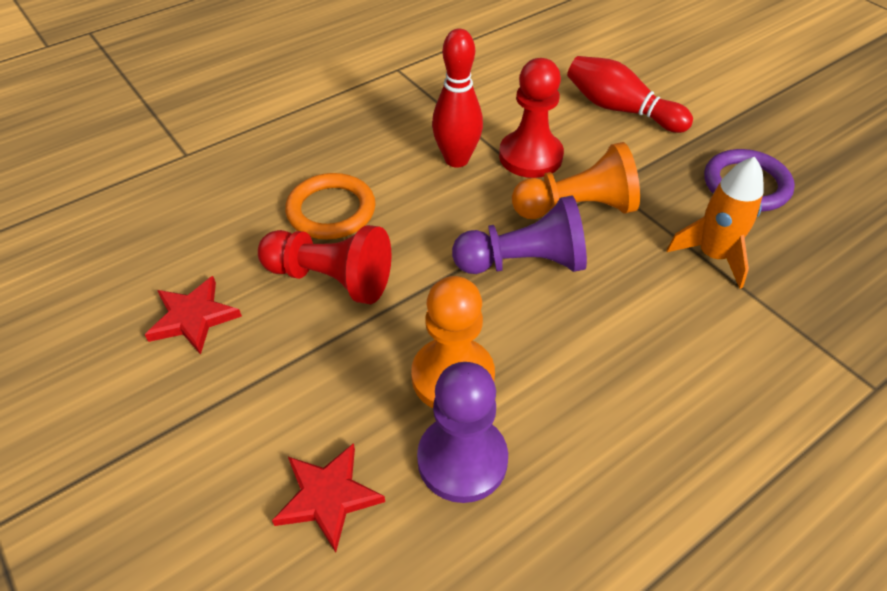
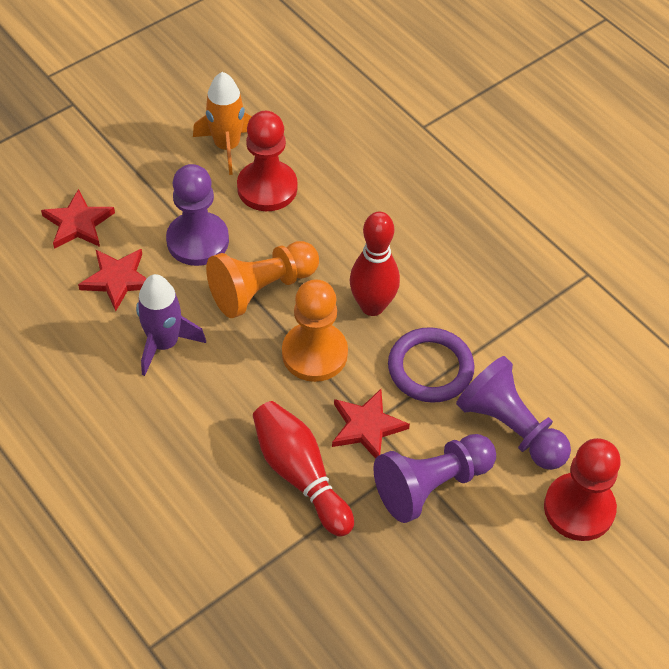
orange ring: [285,173,376,239] = 1 -> none = 0
purple pawn: [417,362,508,503] [452,196,587,274] = 2 -> [166,164,229,266] [373,434,496,523] [456,356,571,470] = 3
purple rocket: none = 0 -> [136,274,206,376] = 1
red star: [145,276,242,355] [272,443,385,552] = 2 -> [41,189,115,249] [78,249,147,311] [332,389,410,459] = 3

